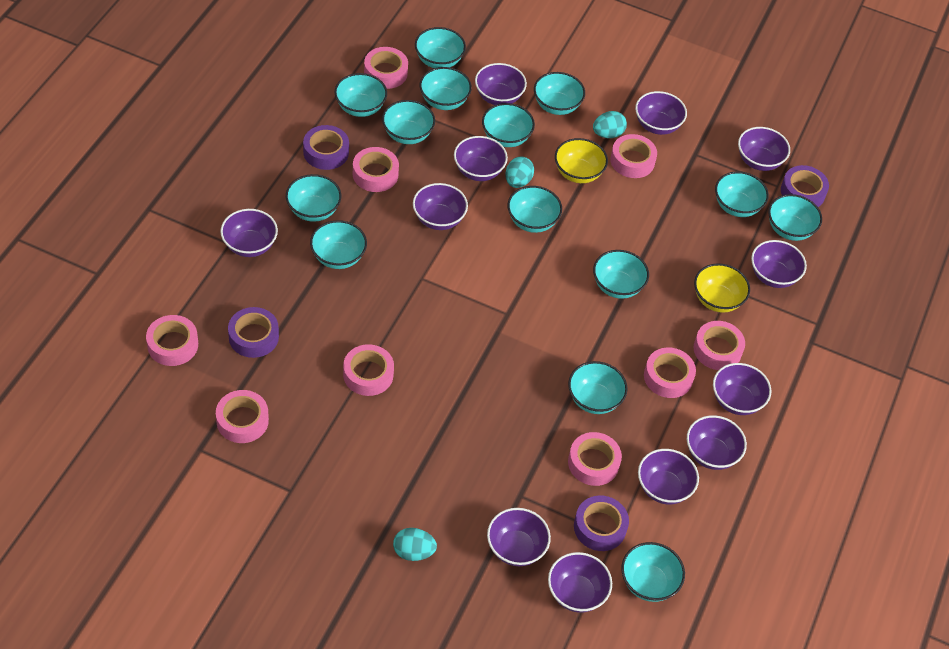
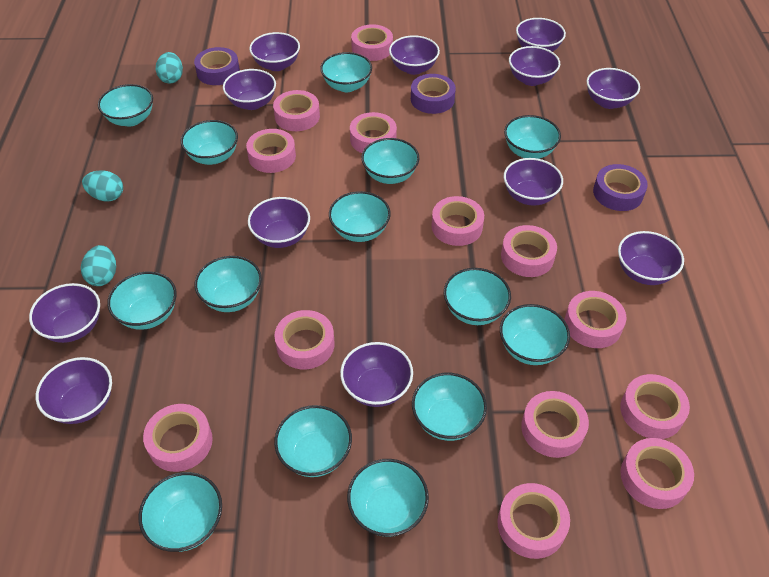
pink tape: [146,315,198,366] [216,390,269,443] [343,344,394,396] [353,147,399,192] [364,47,408,89] [568,432,622,486] [610,134,657,178] [644,347,696,398] [694,321,745,370] = 9 -> [143,404,213,472] [246,129,296,173] [273,90,320,131] [275,310,335,369] [350,112,397,153] [351,24,393,61] [431,196,484,246] [497,483,570,559] [501,225,557,277] [521,391,589,458] [565,291,626,348] [620,374,690,439] [620,438,694,509] = 13
purple tape: [228,307,279,358] [303,125,349,170] [574,495,629,551] [781,165,829,207] = 4 -> [194,47,240,85] [411,74,456,114] [593,164,648,211] = 3
yellow bowl: [555,138,608,183] [694,263,750,313] = 2 -> none = 0

